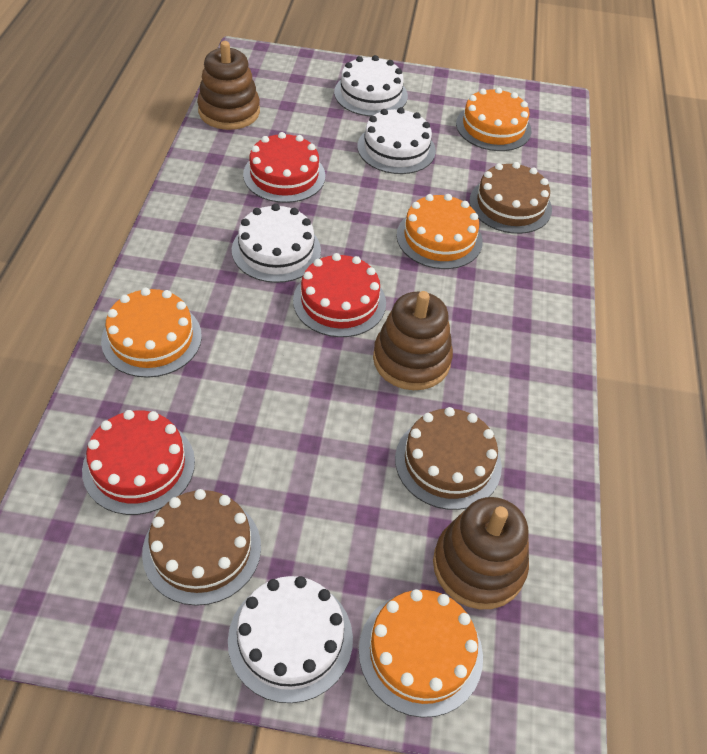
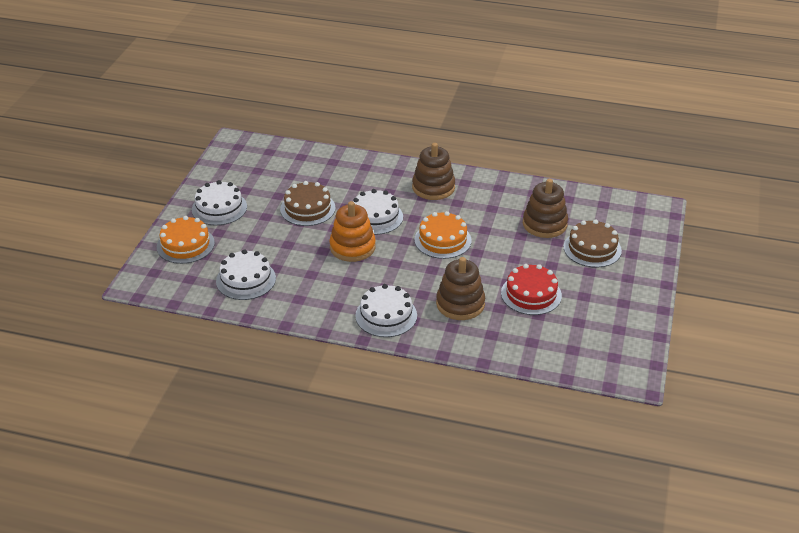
brown cake: [142,489,261,606] [395,407,502,510] [469,162,552,234] = 3 -> [280,181,336,226] [563,219,622,268] = 2
orange cake: [101,288,202,378] [359,589,483,718] [397,194,483,269] [456,87,532,151] = 4 -> [157,216,215,264] [414,211,472,259] = 2
orange stacking toy: none = 0 -> [329,201,376,262] = 1
red cake: [82,410,195,515] [243,132,325,203] [293,253,386,337] = 3 -> [501,264,562,315] = 1

